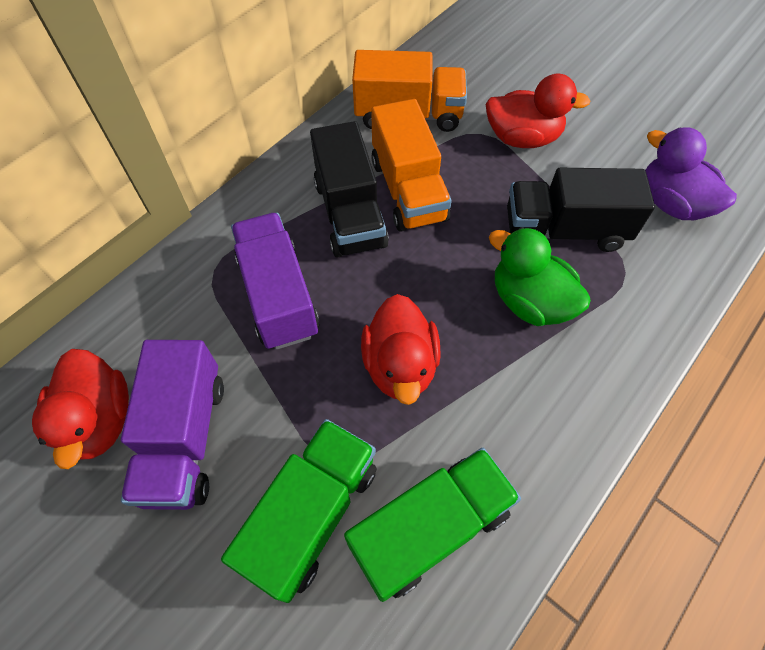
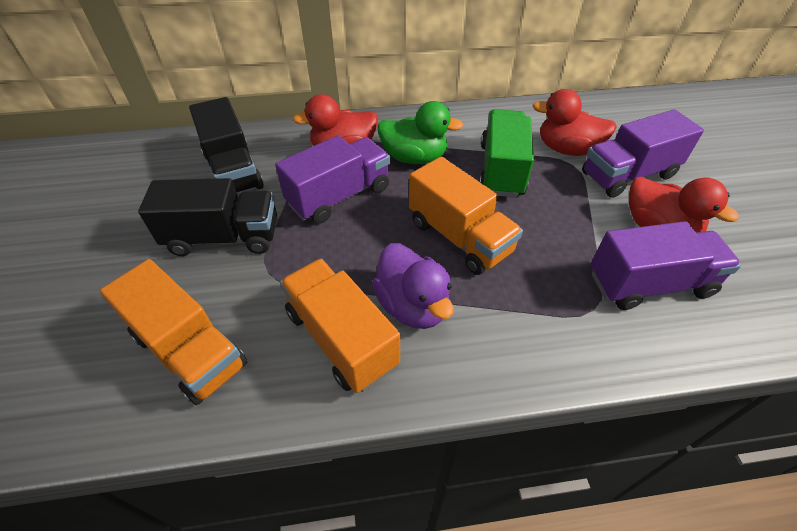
green truck: [221,419,377,603] [344,448,521,602] = 2 -> [479,109,534,198] = 1
orange truck: [352,50,467,132] [371,99,452,232] = 2 -> [100,259,247,405] [280,259,400,393] [409,156,523,275] = 3
purple truck: [121,340,224,510] [231,212,319,350] = 2 -> [275,135,390,224] [582,109,704,198] [591,221,741,310] = 3

